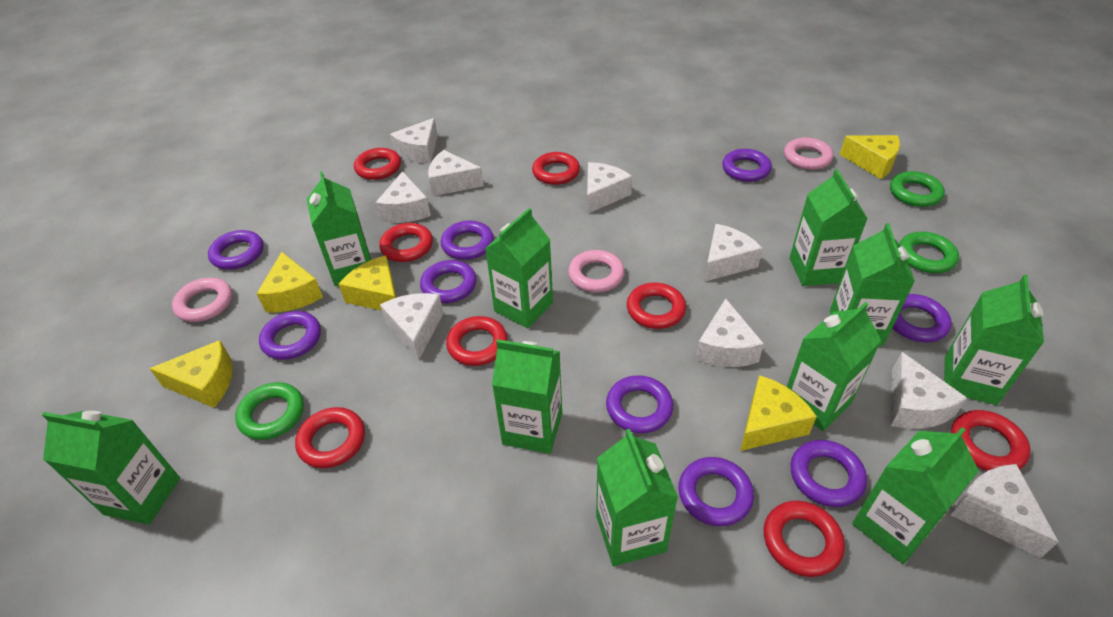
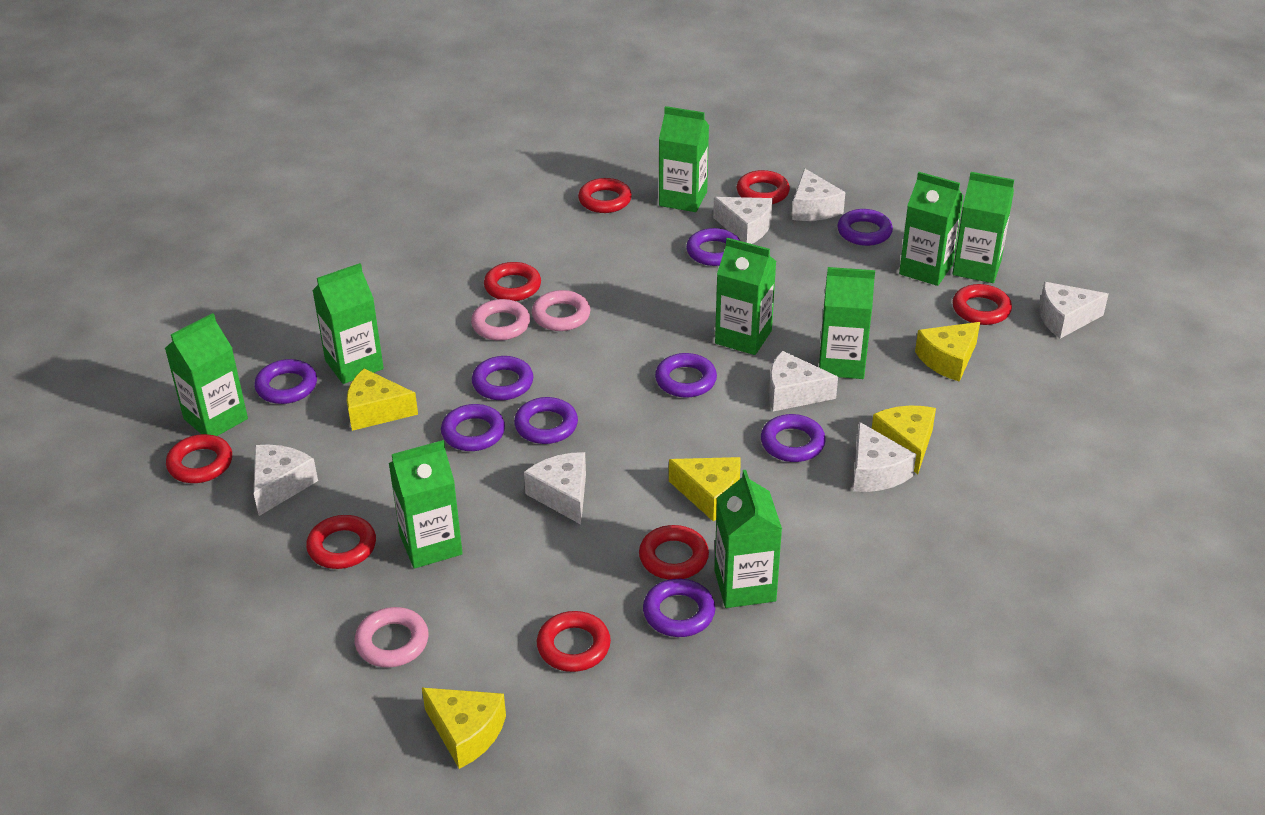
green carton: [42,411,180,525] [307,171,371,286] [485,208,553,329] [492,339,562,454] [596,429,678,566] [787,302,881,431] [789,169,868,286] [830,223,915,346] [852,427,979,564] [944,275,1044,405] = 10 -> [165,313,248,436] [312,263,384,384] [389,440,463,569] [659,106,709,212] [714,470,782,608] [715,238,776,355] [819,267,875,379] [899,172,964,286] [953,172,1014,283] = 9
green ring: [235,382,304,440] [890,171,945,207] [899,232,959,273] = 3 -> none = 0
white cheese: [375,171,431,223] [380,293,444,360] [390,118,438,164] [428,150,484,196] [587,162,632,214] [695,298,764,367] [704,224,763,282] [891,352,967,429] [951,464,1059,558] = 9 -> [254,444,318,516] [524,452,586,524] [713,197,773,244] [769,350,838,411] [792,168,845,221] [853,422,916,492] [1039,282,1108,339] = 7

